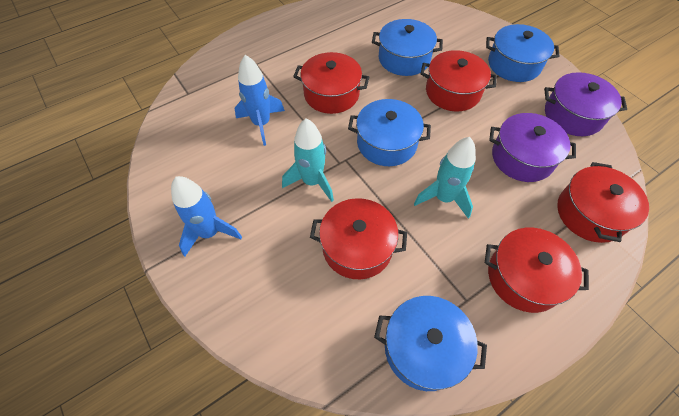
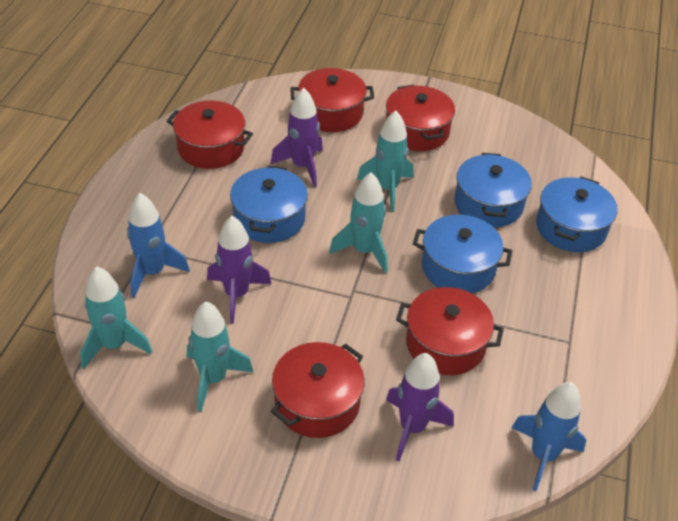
purple pot: [489,113,576,182] [544,72,627,136] = 2 -> none = 0
purple rocket: none = 0 -> [207,216,271,324] [270,88,323,187] [386,353,454,461] = 3
turquoise rocket: [282,118,334,202] [414,137,476,219] = 2 -> [80,266,152,369] [187,301,253,412] [329,172,388,273] [357,111,414,212] = 4

